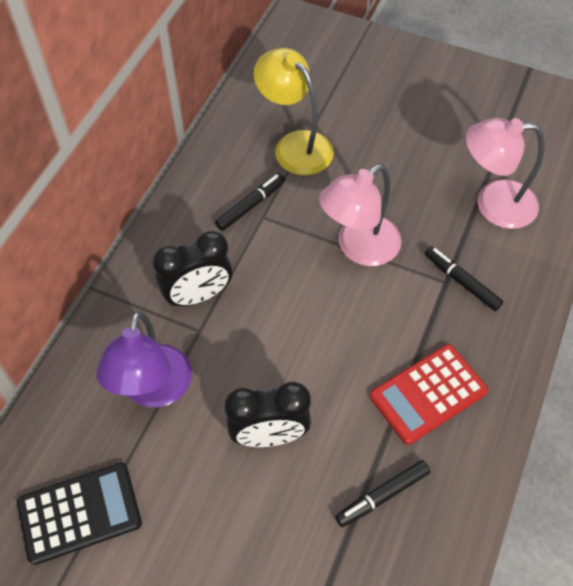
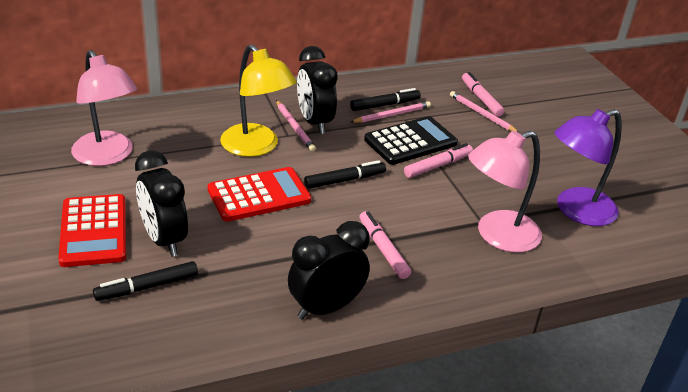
black clock: [153,231,233,307] [224,382,311,447] = 2 -> [135,150,188,257] [288,221,370,320] [297,46,338,134] = 3
pink marker: none = 0 -> [359,211,411,279] [404,143,473,178] [462,72,504,117] = 3
pink pencil: none = 0 -> [276,100,316,151] [351,101,431,123] [450,91,519,133] = 3
red calculator: [370,344,488,445] = 1 -> [58,194,126,267] [207,167,311,222] = 2

